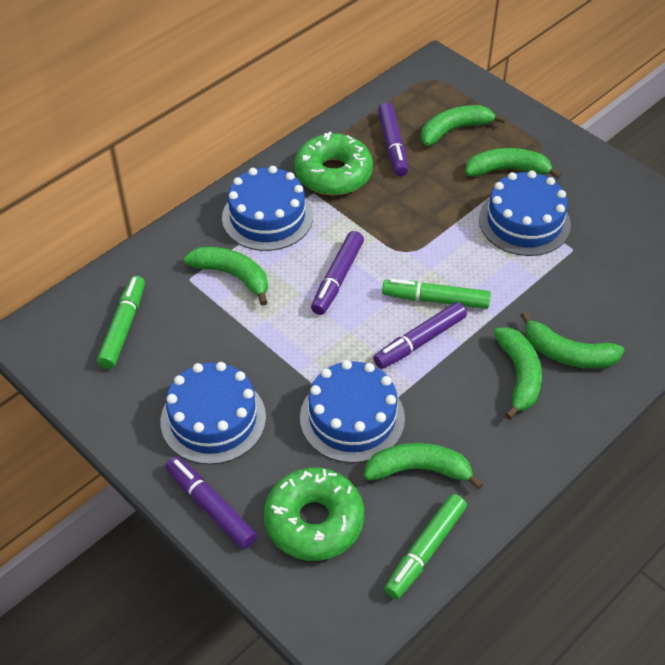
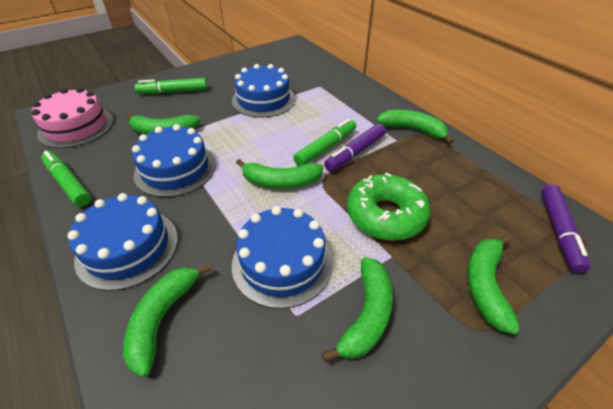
green donut: [264,467,364,561] [294,132,373,195] = 2 -> [347,172,431,241] = 1
pink cake: none = 0 -> [31,87,114,148] = 1
purple marker: [166,457,257,549] [311,231,364,315] [373,302,467,369] [378,103,408,176] = 4 -> [324,123,386,171] [541,185,591,273] = 2

